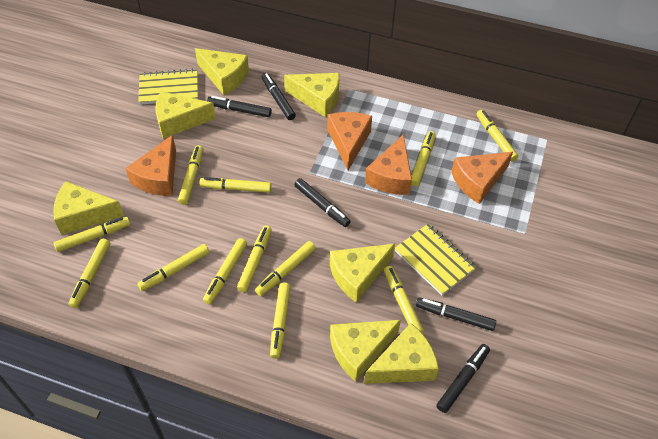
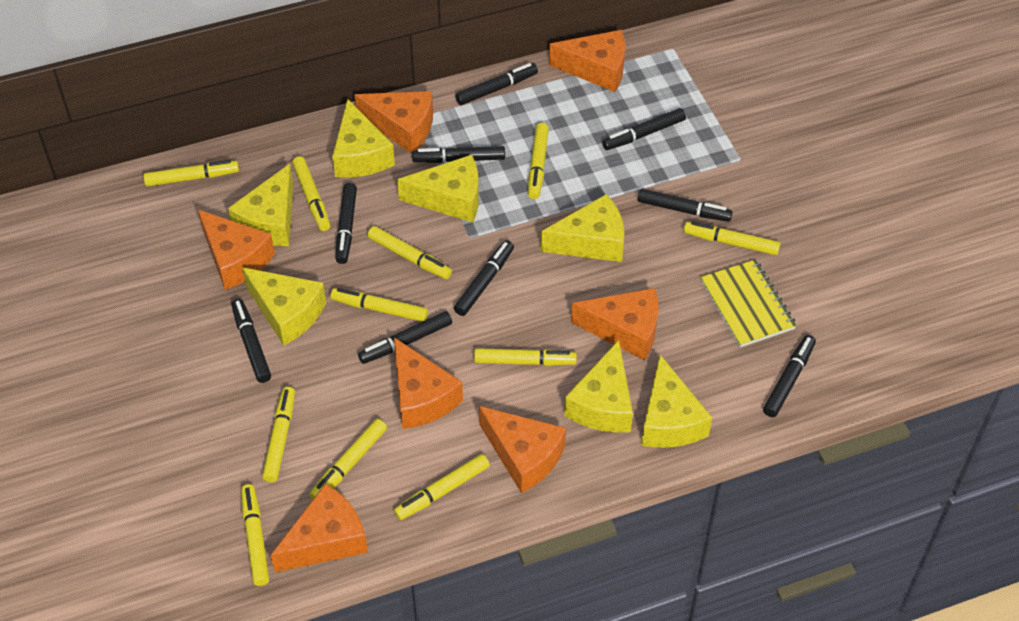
black marker: [207,96,272,117] [261,73,296,120] [294,178,351,227] [416,297,496,331] [436,344,490,413] = 5 -> [231,298,271,383] [336,183,357,264] [358,311,452,364] [412,146,505,163] [454,240,514,316] [455,63,538,105] [602,108,686,150] [637,189,733,222] [763,335,816,417] = 9
orange cheese: [125,135,176,196] [327,112,372,170] [365,134,412,195] [451,152,513,204] = 4 -> [198,210,275,290] [271,483,368,572] [354,91,433,154] [394,338,463,429] [479,406,566,493] [549,30,625,92] [571,288,658,361] = 7
yellow marker: [54,217,130,252] [69,239,110,308] [137,244,209,291] [178,145,203,205] [199,177,272,193] [203,238,247,304] [237,225,272,292] [255,241,315,296] [270,283,291,359] [384,266,424,334] [411,131,436,186] [476,110,519,162] = 12 -> [143,160,239,187] [241,484,269,586] [262,387,295,482] [292,156,330,231] [310,419,387,499] [330,288,428,322] [367,226,452,279] [394,454,490,520] [474,348,577,366] [528,123,549,199] [683,221,780,255] = 11
yellow notebook: [138,69,198,105] [394,224,476,295] = 2 -> [701,259,797,347] = 1

